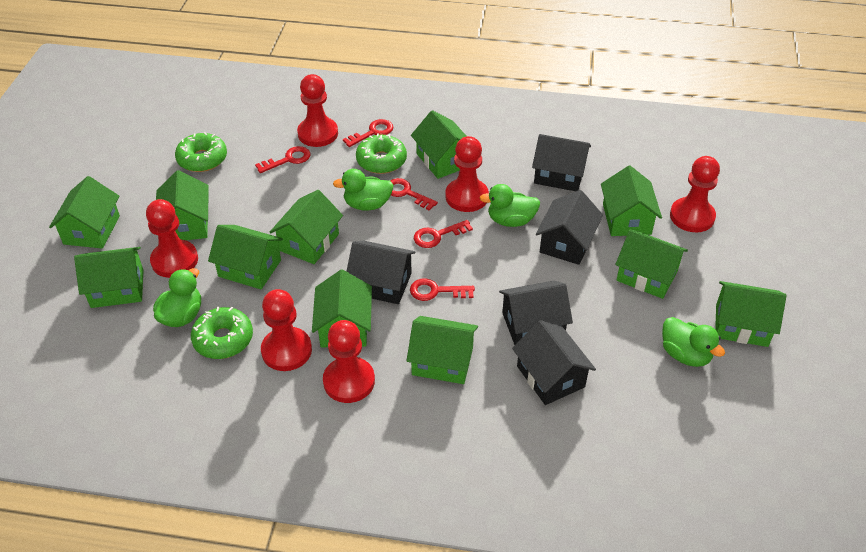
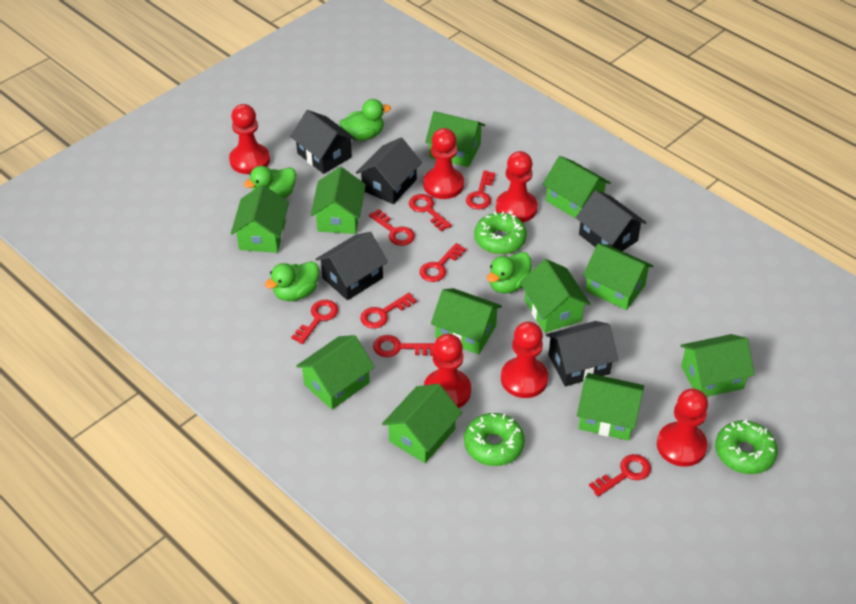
red key: [255,146,310,173] [343,119,393,147] [390,178,438,211] [410,279,475,301] [414,220,473,248] = 5 -> [291,300,338,344] [360,293,417,328] [369,209,415,246] [373,335,434,357] [409,194,452,231] [419,243,466,282] [466,170,496,209] [589,454,651,497] = 8

